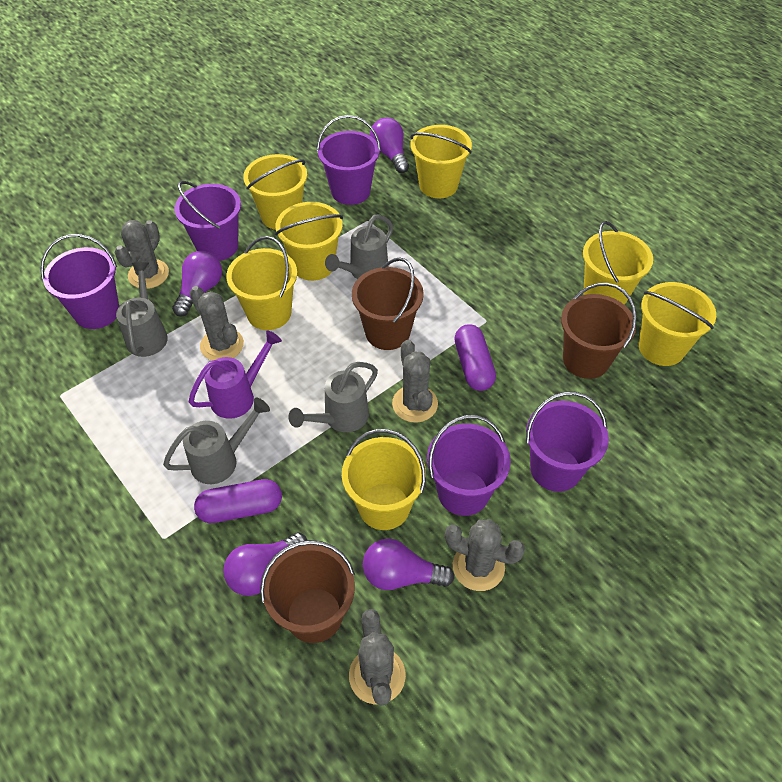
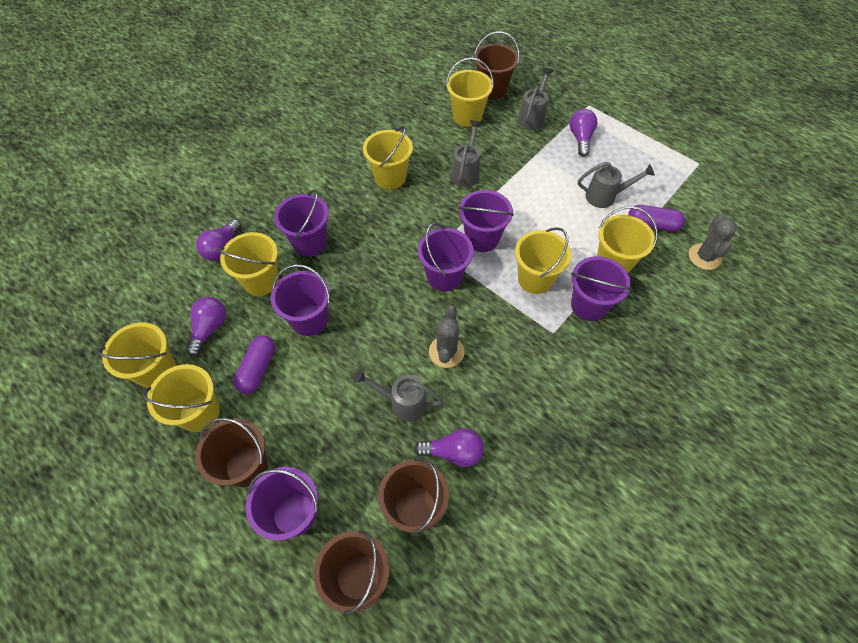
brown bucket: [260,540,355,643] [352,257,424,350] [561,283,637,379] = 3 -> [195,418,268,487] [314,530,390,615] [378,458,449,534] [474,31,520,100] = 4
grey cactus: [114,220,169,289] [190,286,244,361] [349,609,406,706] [392,340,438,423] [445,519,525,591] = 5 -> [429,306,465,368] [689,215,737,270] = 2
purple bucket: [40,234,119,329] [175,181,241,261] [317,115,381,205] [427,415,511,516] [526,391,609,492] = 5 -> [246,467,318,541] [271,264,330,336] [274,190,329,256] [418,223,474,291] [458,190,514,252] [571,256,632,321] = 6
purple watering can: [189,330,282,419] = 1 -> none = 0

